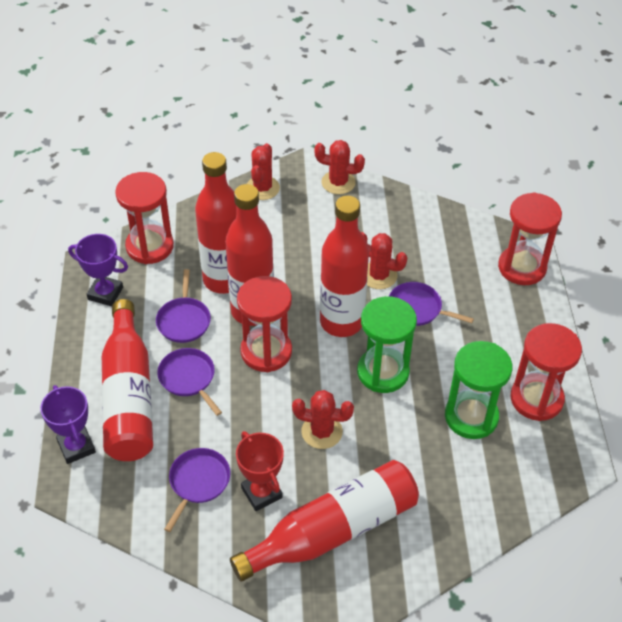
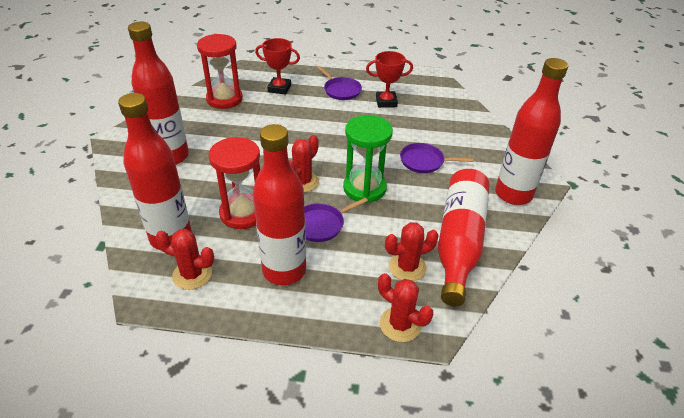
green hourglass: [357,296,417,393] [445,341,512,439] = 2 -> [343,115,393,203] = 1
purple pan: [156,269,211,343] [157,348,222,416] [164,448,230,532] [389,282,474,326] = 4 -> [304,197,368,242] [317,66,362,100] [400,143,473,173] = 3
purple trophy: [40,385,96,464] [68,234,128,306] = 2 -> none = 0
red hourglass: [115,172,174,264] [237,276,292,372] [498,192,562,285] [510,323,582,421] = 4 -> [197,34,243,109] [208,137,260,229] = 2
red trophy: [236,431,284,511] = 1 -> [255,38,300,95] [366,51,413,108] = 2

